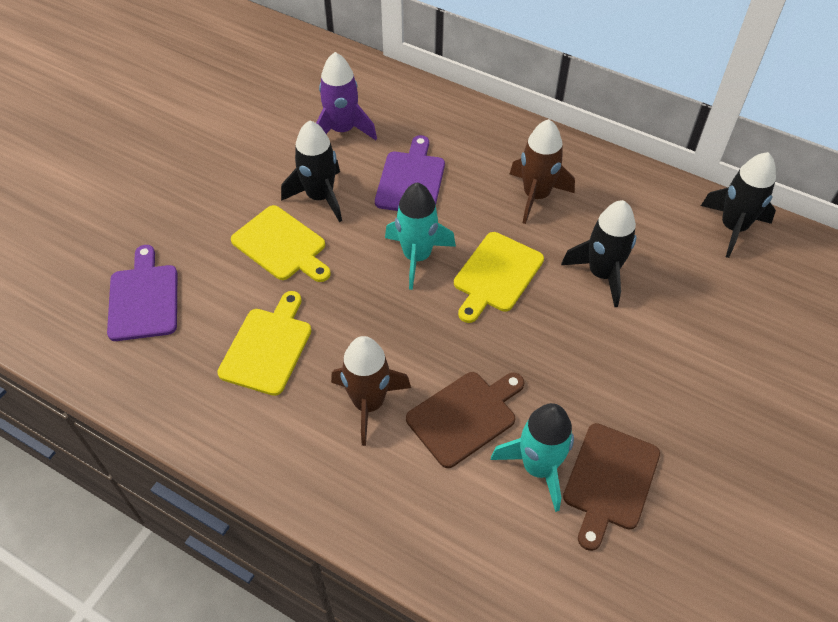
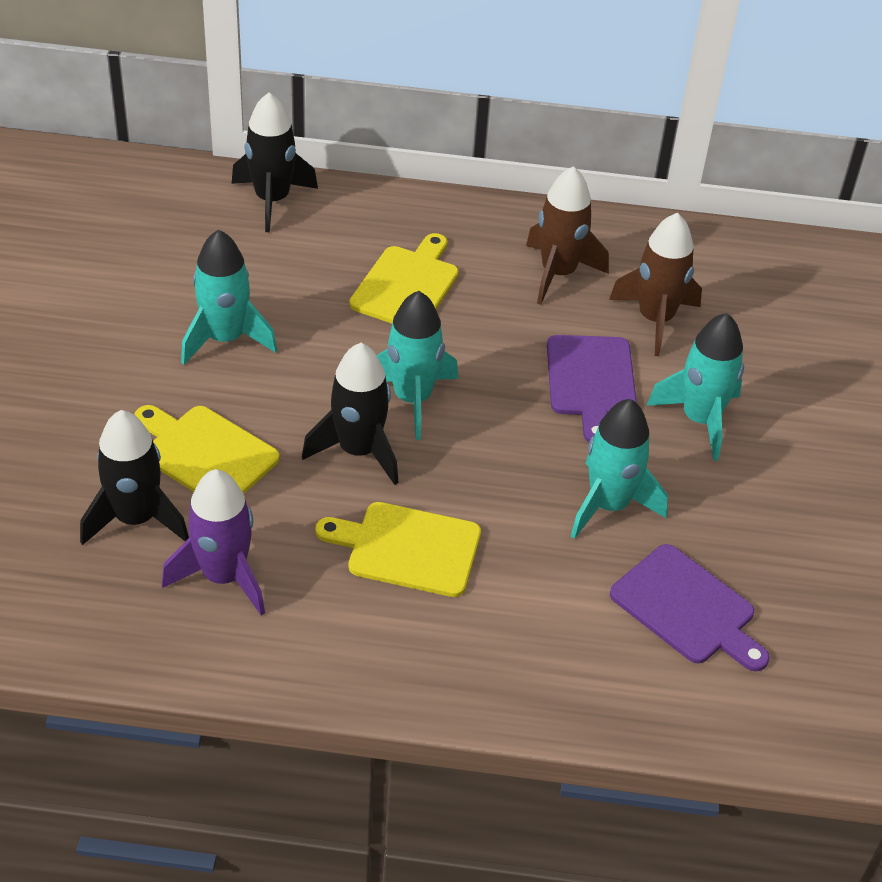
brown cutting board: [406,372,524,468] [563,423,660,551] = 2 -> none = 0
turquoise rocket: [385,182,456,290] [491,403,574,512] = 2 -> [181,229,277,365] [377,291,458,440] [571,399,668,539] [646,313,744,461] = 4

